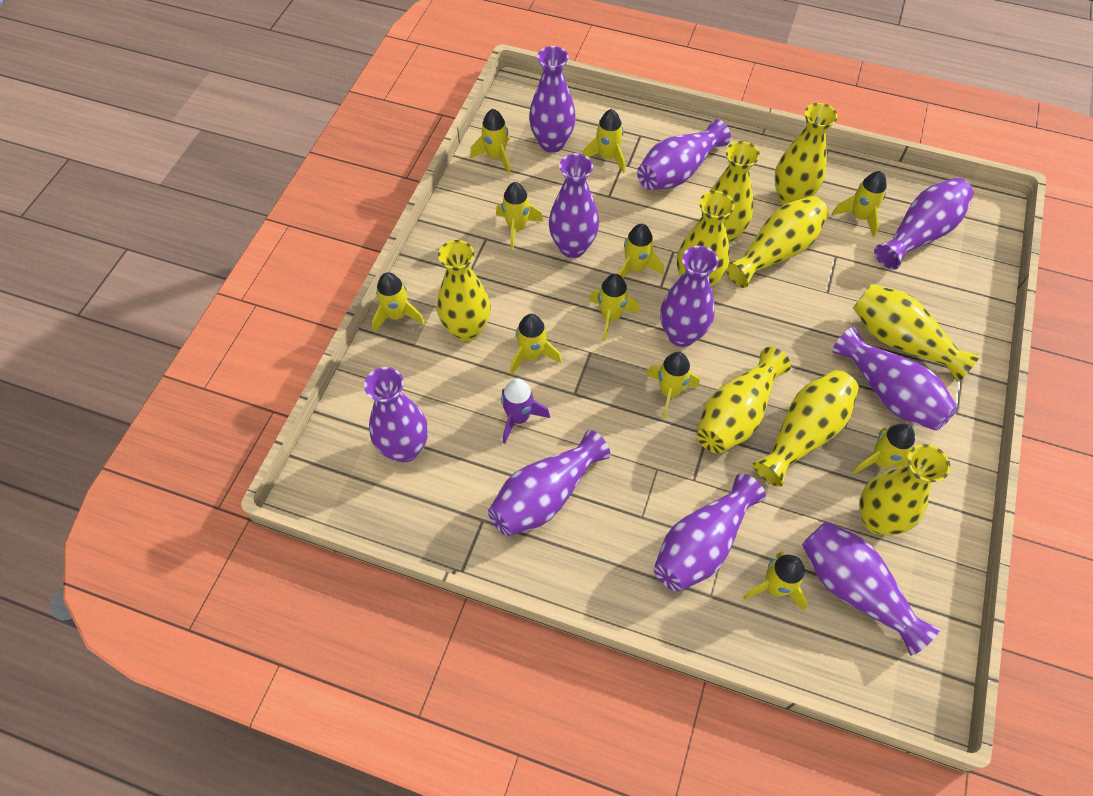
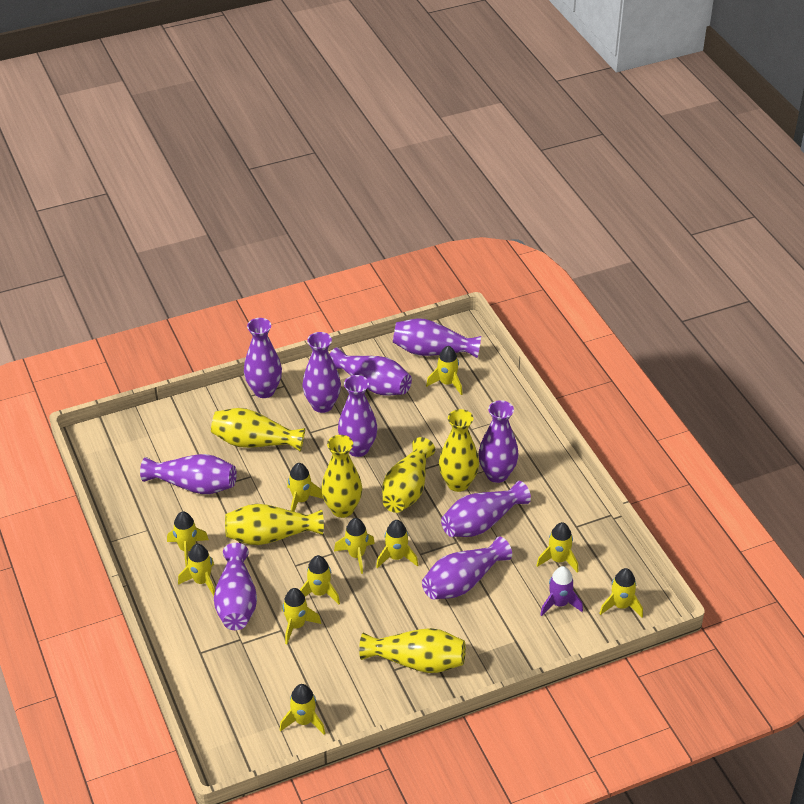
yellow vase: [437,240,491,342] [677,191,734,288] [697,347,791,454] [702,141,760,244] [726,196,829,288] [753,370,859,487] [774,103,838,205] [853,284,980,382] [859,444,950,535] = 9 -> [211,408,305,452] [225,504,324,545] [321,435,362,518] [359,628,466,673] [382,437,435,513] [439,409,479,492] = 6

